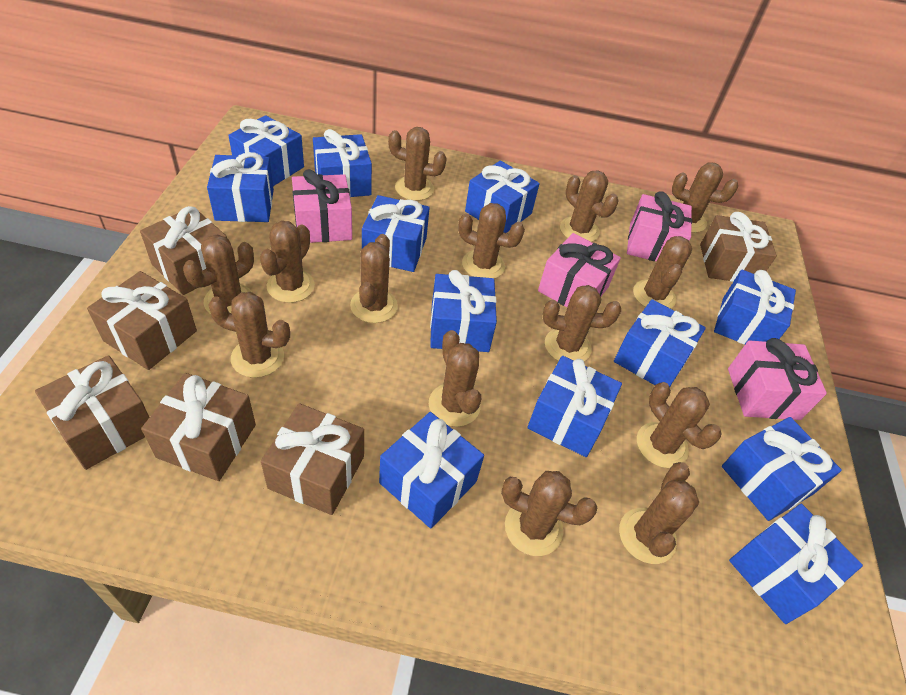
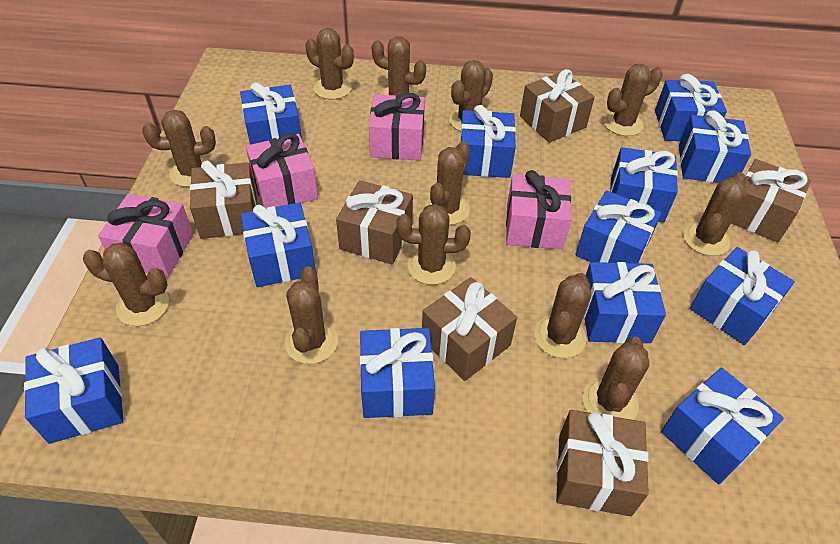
brown cactus: [183,234,254,314] [208,292,290,378] [260,221,315,303] [350,234,398,323] [388,127,447,201] [429,330,481,427] [458,203,525,279] [501,471,598,556] [543,285,621,361] [560,170,619,242] [619,462,699,564] [633,236,692,309] [637,382,722,468] [672,163,738,233] = 14 -> [83,243,169,326] [142,110,216,187] [285,266,338,364] [305,28,354,99] [372,37,426,95] [396,204,471,285] [425,142,470,225] [449,60,493,131] [534,273,591,358] [582,337,650,420] [604,64,662,136] [683,172,747,256] = 12

